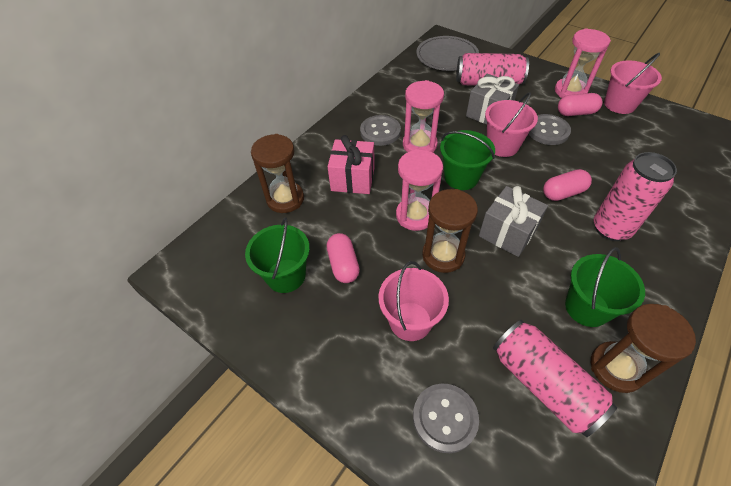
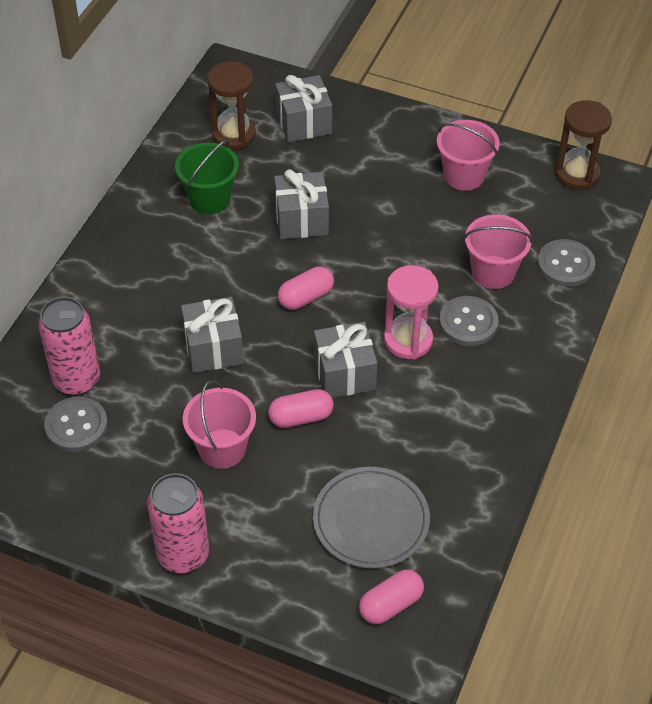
brown hourglass: [251,134,304,213] [422,189,478,273] [591,304,696,393] = 3 -> [207,61,256,150] [555,100,612,190] = 2
green bucket: [245,218,310,293] [440,130,495,190] [565,247,645,327] = 3 -> [175,139,239,214] = 1
grey gift: [466,74,519,124] [479,186,548,257] = 2 -> [181,297,244,373] [274,169,329,239] [275,75,332,143] [314,322,377,398] = 4
pink can: [456,53,529,86] [493,320,617,437] [594,152,677,241] = 3 -> [38,297,100,396] [147,473,209,573] = 2
pink gift: [328,135,375,194] = 1 -> none = 0
pink hourglass: [396,149,443,231] [403,80,444,153] [555,28,611,98] = 3 -> [384,265,439,359] = 1

